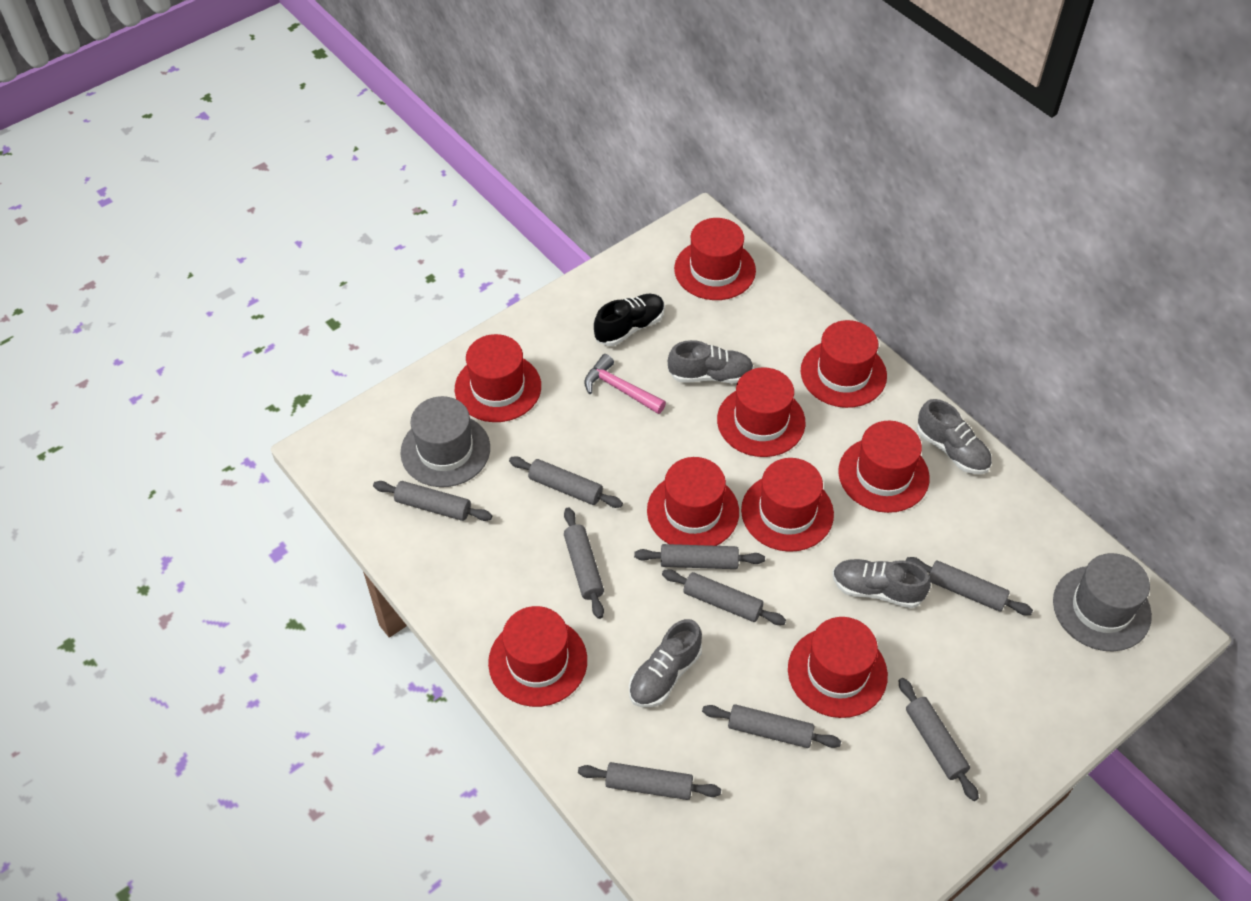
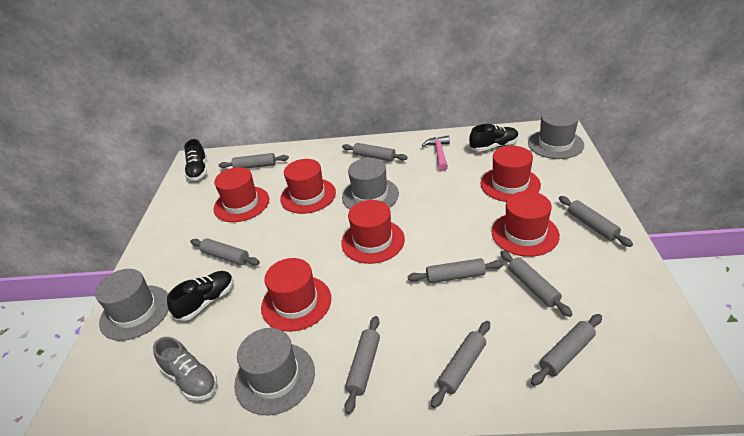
black shoe: [594,294,665,346] = 1 -> [167,271,234,321] [184,139,207,181] [469,124,519,151] = 3
grey hat: [400,396,490,487] [1053,553,1152,651] = 2 -> [95,269,169,341] [234,328,315,415] [342,158,399,210] [528,108,584,159] = 4
grey shoe: [629,619,702,707] [668,340,754,383] [832,559,931,608] [917,399,992,474] = 4 -> [153,337,217,401] = 1
red hat: [455,334,541,422] [488,606,587,707] [647,457,739,546] [674,218,756,300] [717,367,805,457] [741,458,834,552] [788,617,888,718] [801,320,887,408] [838,421,930,513] = 9 -> [213,167,269,222] [261,258,331,332] [280,159,336,214] [341,200,405,264] [481,146,541,202] [492,191,560,257] = 6

